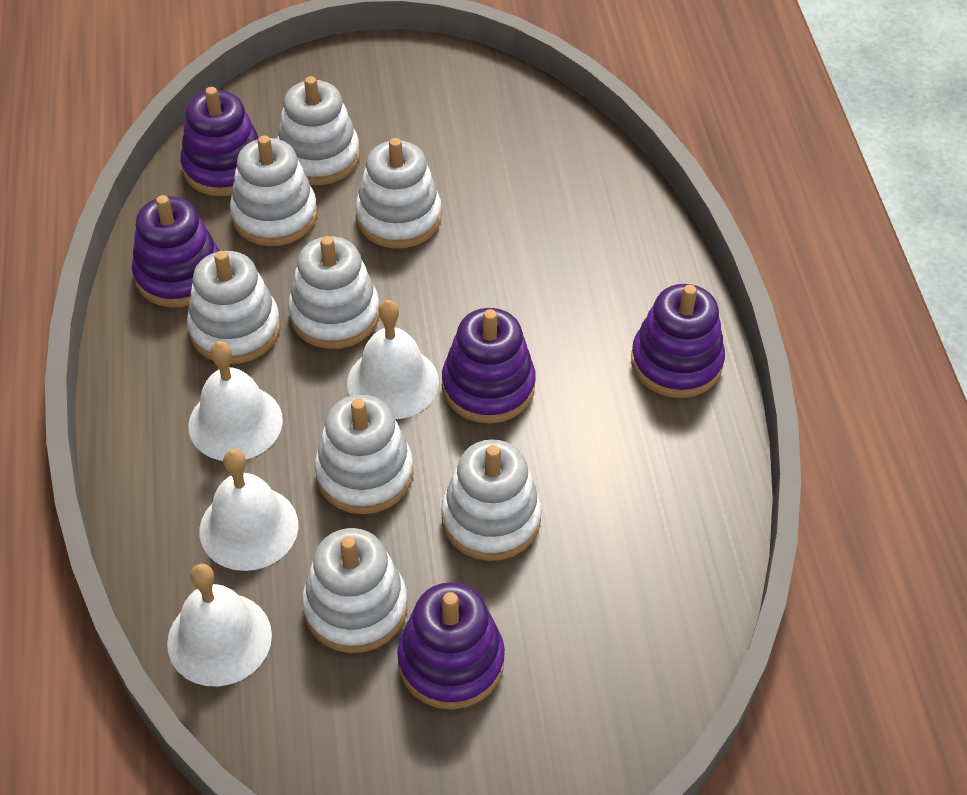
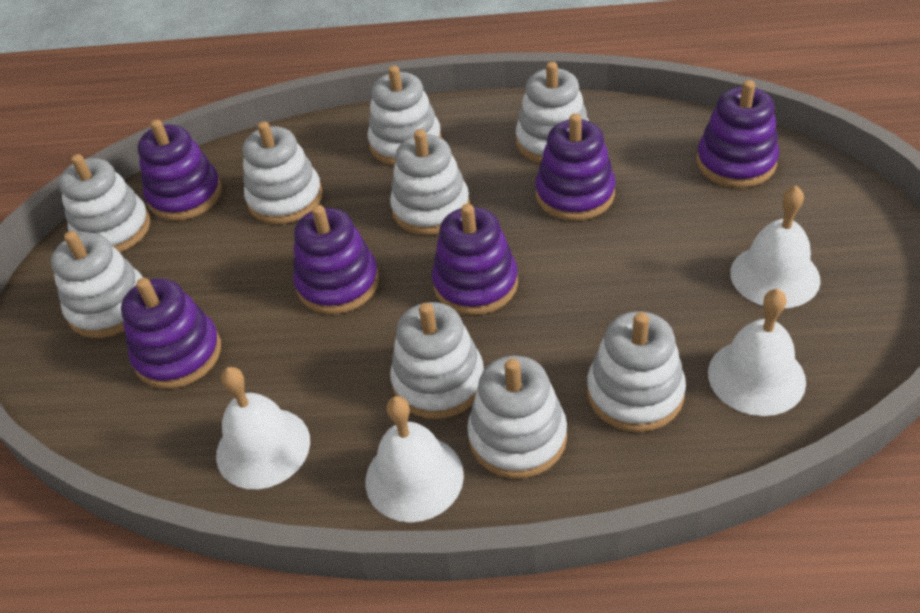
purple stacking toy: [132,195,220,308] [180,87,259,196] [397,582,505,710] [442,308,536,424] [631,284,725,398] = 5 -> [121,278,221,389] [137,120,222,221] [293,205,379,314] [432,204,518,315] [535,114,616,221] [696,80,779,188] = 6
white stacking toy: [187,251,280,364] [230,135,317,246] [277,76,360,185] [288,236,380,349] [302,528,407,653] [315,395,414,514] [356,138,442,249] [441,440,542,561] = 8 -> [51,231,143,338] [59,154,150,252] [243,121,323,224] [368,66,442,166] [390,129,470,235] [390,302,484,419] [467,355,567,479] [516,62,589,163] [587,311,686,432] = 9

